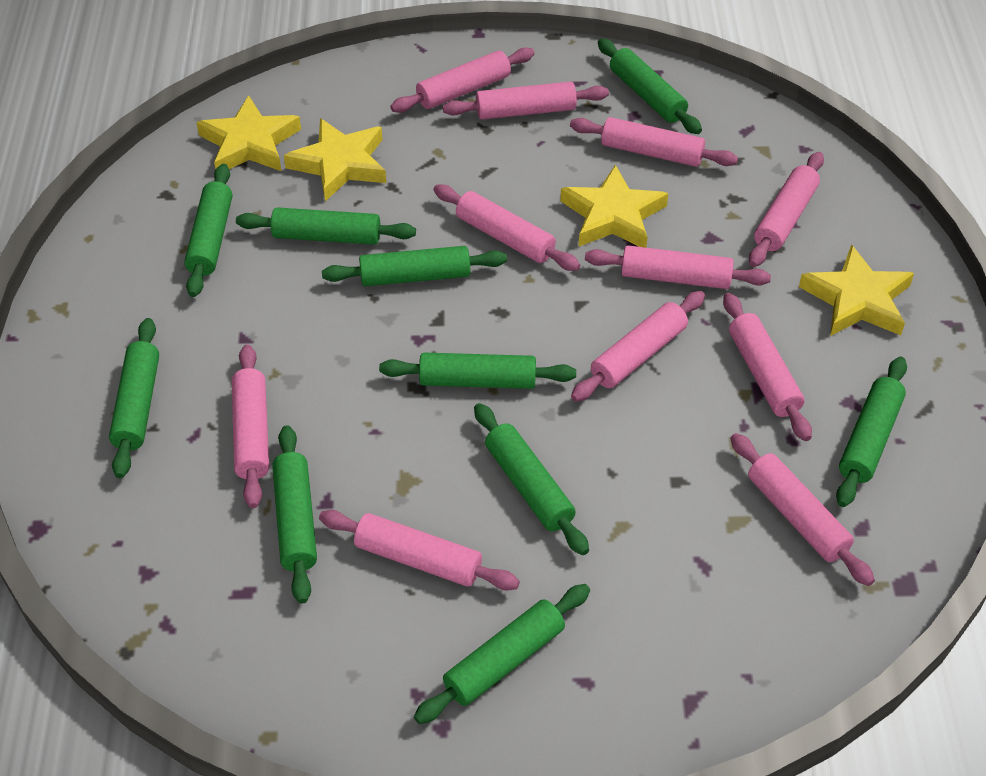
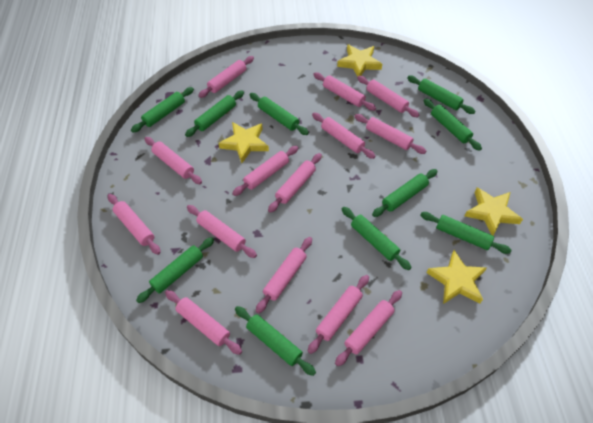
pink rolling pin: [232,345,269,508] [319,510,520,591] [390,47,534,113] [433,184,580,271] [443,82,609,120] [570,117,738,167] [571,291,705,402] [585,245,771,289] [723,293,812,441] [730,433,875,586] [749,152,824,267] = 11 -> [108,194,161,255] [144,137,202,184] [165,290,242,355] [187,205,257,258] [198,56,254,98] [232,146,298,196] [256,237,312,314] [268,153,322,213] [308,275,369,354] [312,113,375,159] [313,72,376,111] [335,290,402,366] [354,114,426,154] [357,76,419,117] = 14

